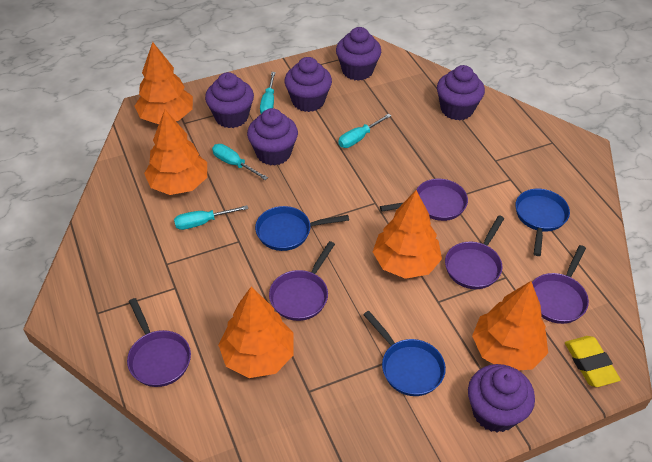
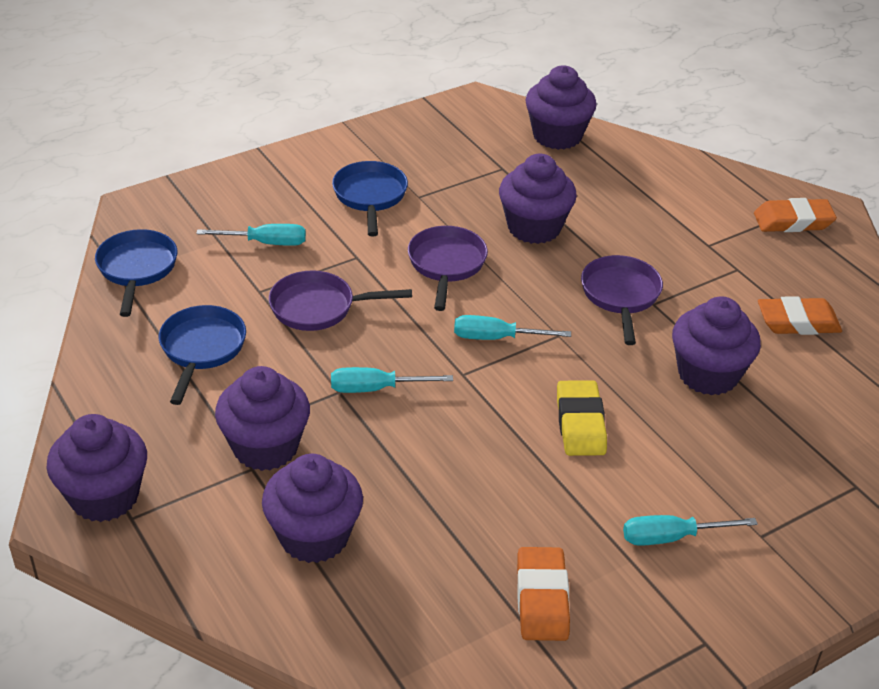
orange eraser: none = 0 -> [517,547,570,641] [754,198,837,232] [758,296,842,335] = 3
orange tree: [135,42,193,124] [144,110,207,195] [218,287,294,378] [373,190,442,279] [472,281,548,370] = 5 -> none = 0
purple pan: [127,298,191,387] [269,241,335,321] [380,179,468,221] [445,216,504,289] [532,245,589,324] = 5 -> [269,270,412,331] [408,226,488,311] [581,255,663,345] = 3

